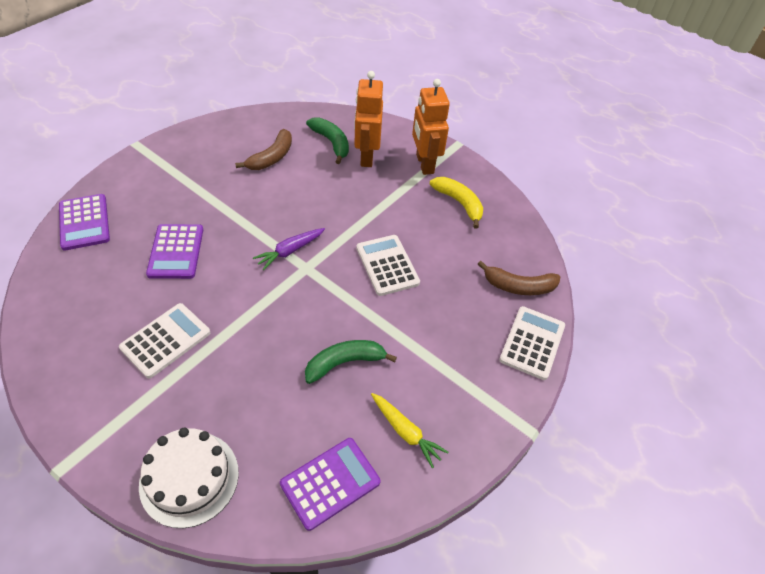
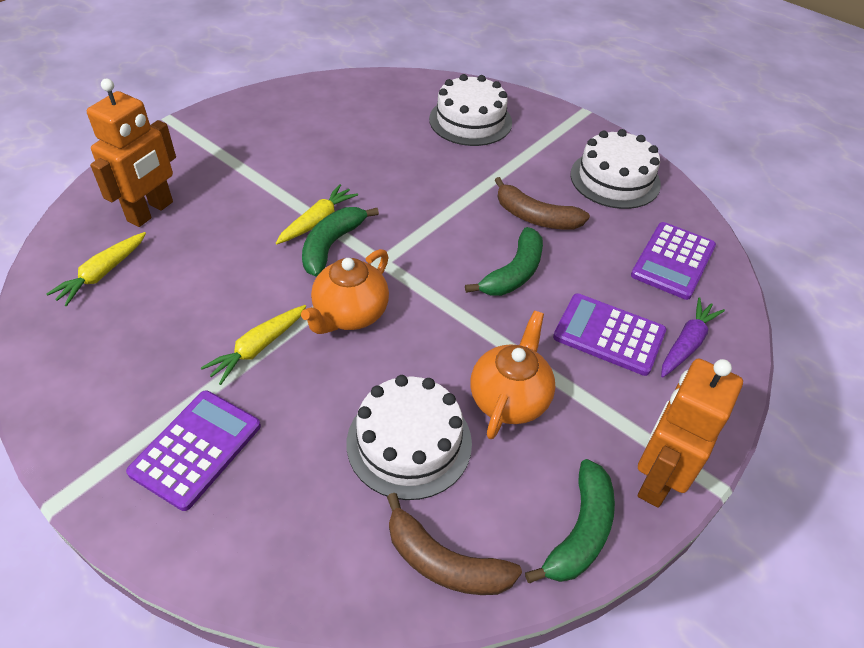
green banana: [305,340,397,384] [306,117,349,164] = 2 -> [302,207,379,277] [465,227,543,296] [525,459,615,583] = 3
orange teapot: none = 0 -> [301,249,389,334] [470,311,555,439] = 2
white cake: [139,428,239,528] = 1 -> [347,375,472,500] [429,74,512,146] [570,129,661,209] = 3
white calculator: [119,303,210,378] [356,235,420,296] [499,306,565,380] = 3 -> none = 0
yellow banana: [430,177,483,229] = 1 -> none = 0
yellow carrot: [371,393,448,468] = 1 -> [46,232,146,306] [201,305,306,385] [276,184,358,244] = 3

